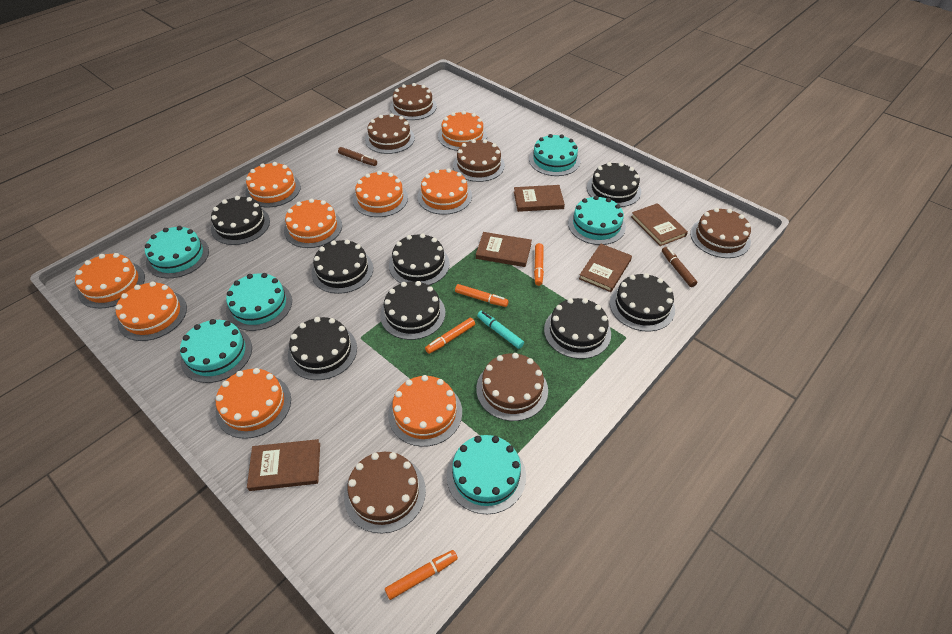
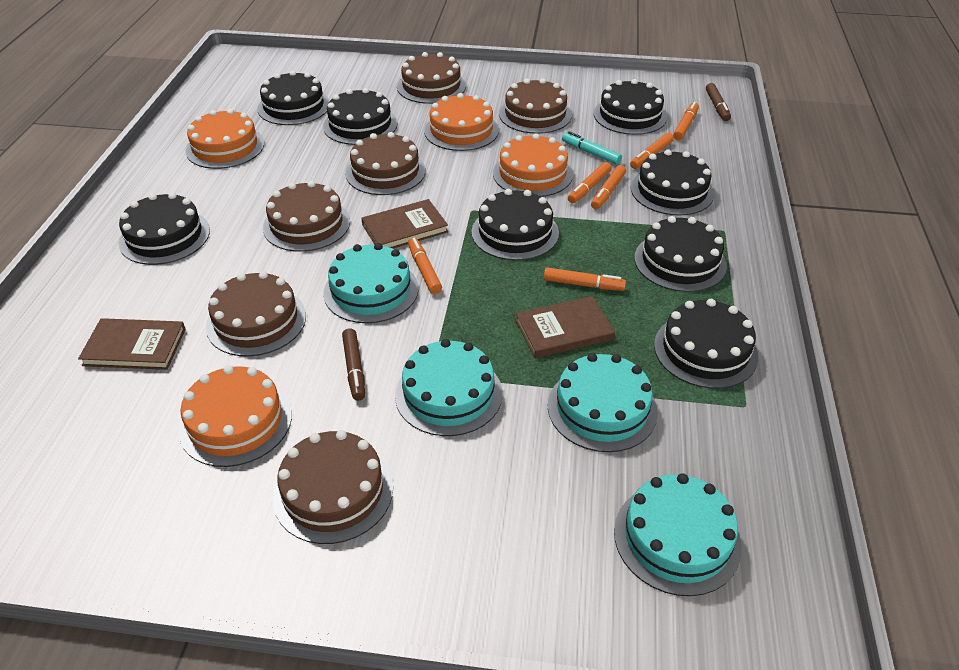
brown book: [247,439,320,491] [476,232,532,267] [514,185,565,212] [579,244,632,292] [631,203,688,246] = 5 -> [78,318,186,370] [361,199,448,248] [515,296,615,358] = 3
orange cake: [75,253,145,309] [115,282,187,341] [216,368,291,439] [245,162,301,207] [284,198,342,248] [353,171,408,217] [388,375,462,447] [417,169,472,215] [438,111,487,151] = 9 -> [178,365,292,467] [185,109,264,169] [424,93,499,151] [493,133,573,197] = 4
orange marker: [385,550,458,600] [425,318,475,354] [455,284,509,307] [534,243,544,286] = 4 -> [408,238,442,294] [544,267,626,291] [568,162,612,203] [591,165,626,209] [630,133,674,169] [673,102,699,140] = 6
turquoise cake: [145,226,209,278] [180,319,252,383] [226,273,292,331] [447,435,526,514] [529,134,580,176] [568,196,626,245] = 6 -> [323,243,418,323] [395,339,503,436] [548,353,658,452] [614,473,742,596] = 4

